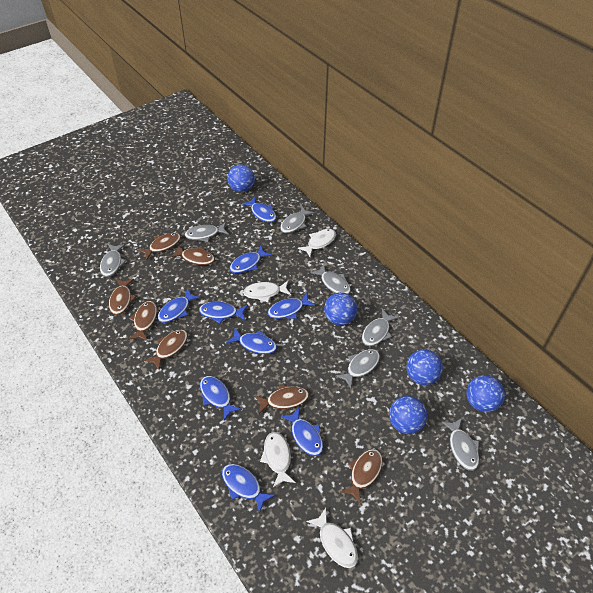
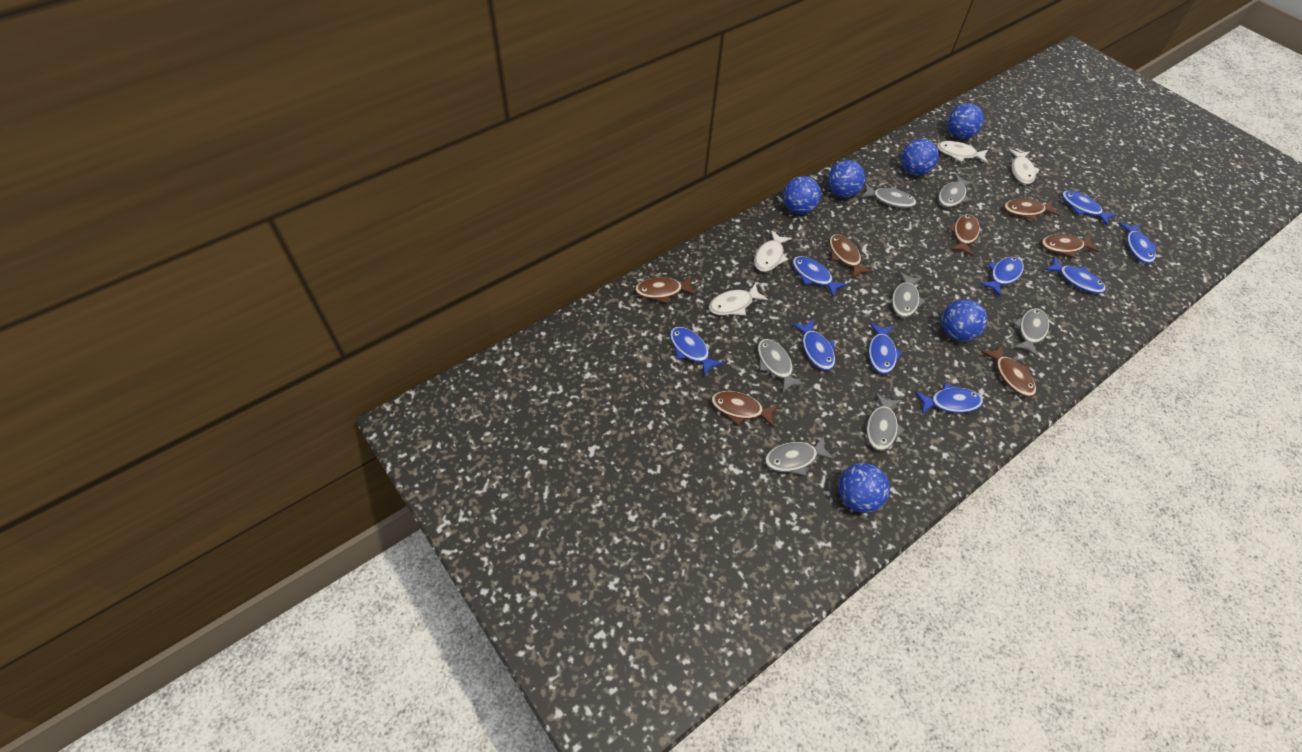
blue ball: [228,165,255,192] [324,292,357,325] [389,396,427,434] [407,350,443,385] [466,375,505,412] = 5 -> [783,176,821,214] [828,160,866,198] [838,463,890,513] [901,139,939,176] [942,299,987,341] [948,103,984,139] = 6

